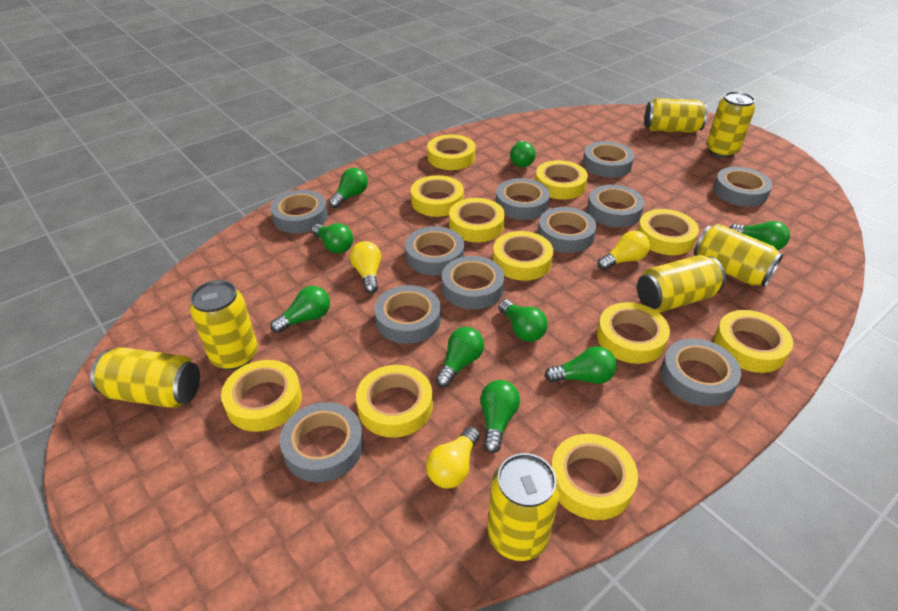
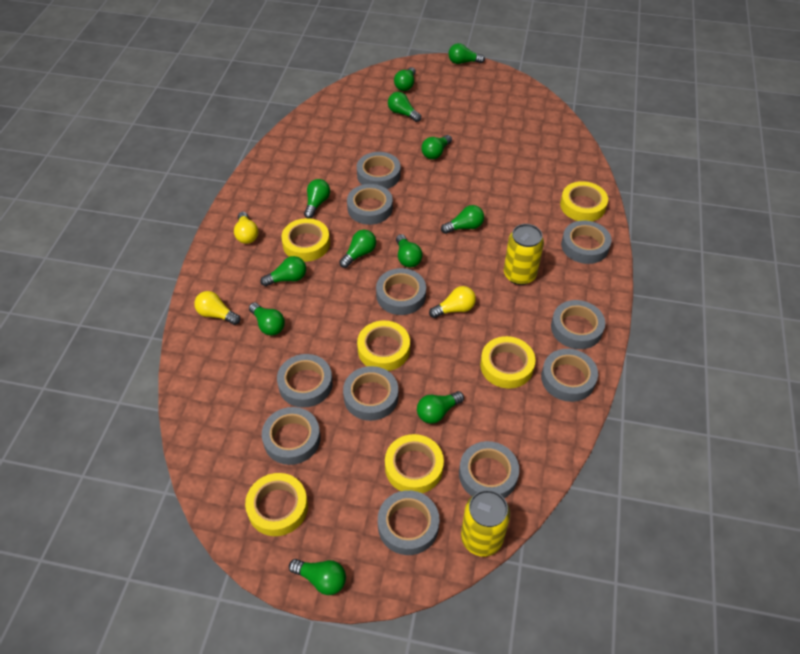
green light bulb: [270,286,330,333] [311,223,353,254] [329,168,368,208] [436,327,484,387] [480,380,520,453] [499,300,548,342] [510,141,535,167] [545,346,617,384] [729,221,790,250] = 9 -> [249,303,285,336] [260,256,306,287] [289,559,346,595] [304,179,330,219] [339,230,376,268] [388,92,421,122] [394,67,416,91] [396,234,422,267] [417,391,464,424] [421,135,452,159] [441,205,484,234] [448,43,485,64] = 12
yellow can: [90,347,200,408] [190,280,258,370] [488,453,560,561] [637,255,726,313] [645,98,708,133] [694,224,783,287] [706,91,755,158] = 7 -> [461,490,510,557] [504,224,544,285] = 2
yellow tape: [221,360,302,432] [356,365,433,438] [411,175,464,217] [427,135,475,170] [449,198,505,242] [493,231,553,281] [535,160,588,200] [551,434,638,520] [597,302,670,364] [637,209,699,255] [714,310,793,373] = 11 -> [245,473,308,536] [281,218,330,262] [357,321,410,371] [385,434,444,493] [480,336,536,388] [560,181,608,221] = 6

